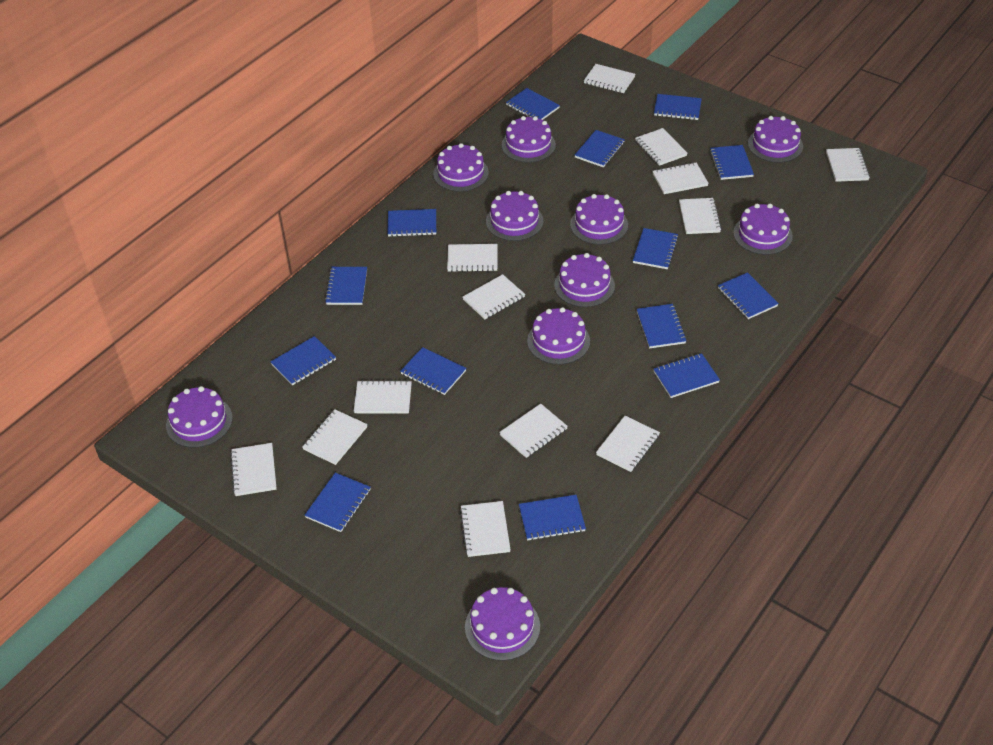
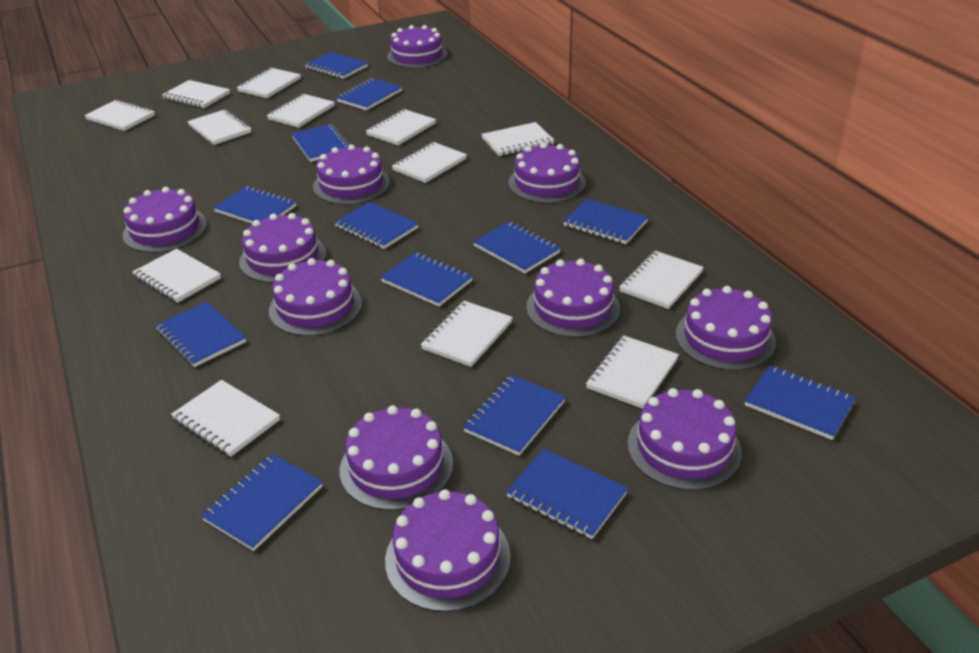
blue notebook: [271,336,336,386] [305,473,371,532] [325,267,367,305] [387,209,436,237] [400,347,466,395] [506,88,560,120] [519,495,586,541] [575,130,625,168] [633,228,679,269] [637,304,687,348] [654,94,702,120] [654,353,720,398] [710,145,754,180] [718,272,779,319] = 14 -> [155,302,246,367] [201,454,323,551] [213,186,296,224] [291,124,350,162] [305,52,368,79] [334,202,419,249] [336,78,402,110] [380,252,473,307] [463,375,566,456] [473,222,561,273] [506,449,628,539] [563,199,648,244] [745,365,856,440] = 13
purple cake: [166,386,233,448] [433,143,489,192] [465,587,540,661] [486,191,543,241] [501,116,556,163] [527,307,590,365] [554,253,615,307] [570,194,628,245] [733,204,793,255] [748,116,803,163] = 10 -> [123,187,207,253] [239,213,326,283] [269,258,362,336] [313,144,390,205] [340,405,453,510] [385,489,511,612] [387,25,447,68] [508,143,586,203] [526,259,620,337] [627,388,742,490] [675,286,776,370] = 11

